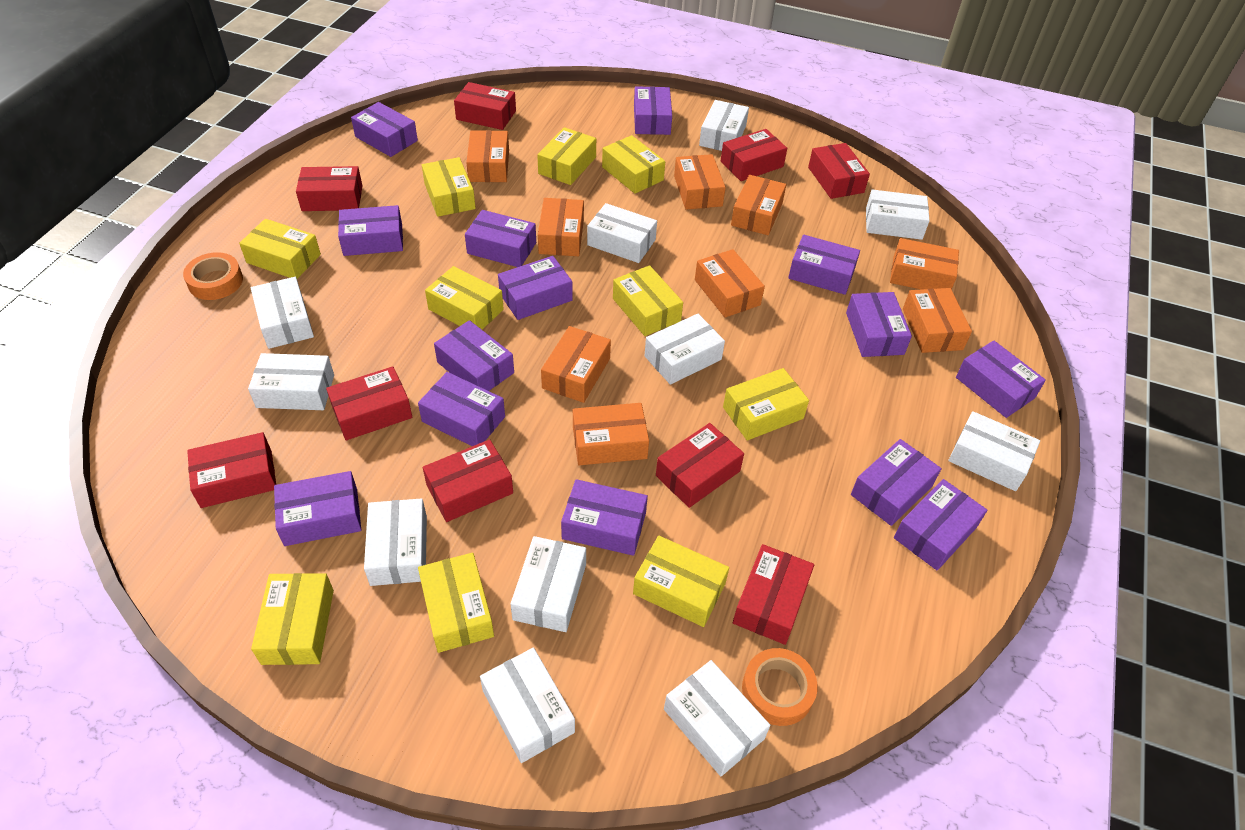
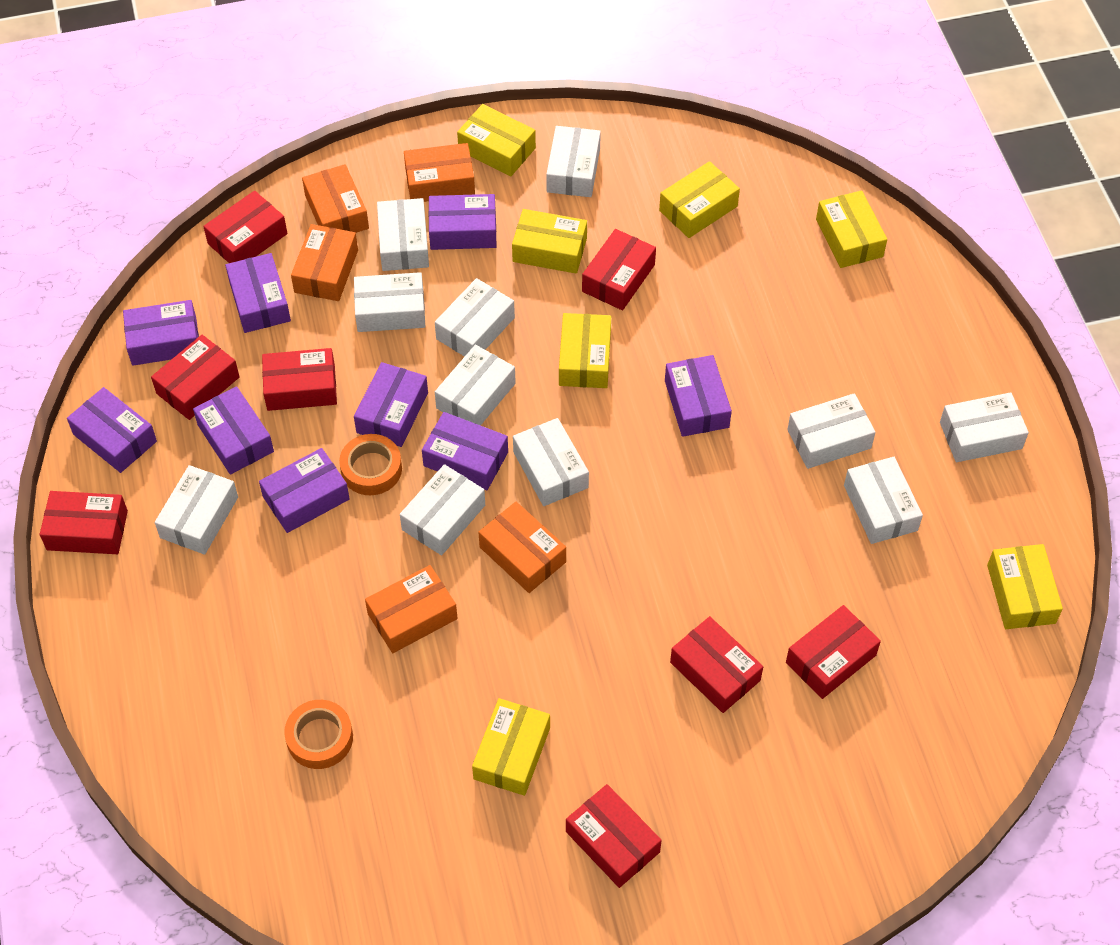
orange box: [466,130,509,182] [538,198,584,256] [541,326,611,403] [573,403,649,465] [674,154,726,210] [695,249,765,318] [731,175,786,235] [890,238,959,290] [903,288,972,353] = 9 -> [291,224,358,301] [302,164,369,233] [365,565,457,653] [404,143,475,202] [479,502,566,593] = 5
purple box: [274,471,361,546] [338,205,403,256] [351,102,418,157] [418,372,505,446] [434,320,514,391] [465,210,536,267] [498,256,573,320] [561,479,648,556] [634,86,672,135] [788,235,860,295] [846,292,912,357] [851,439,942,526] [894,479,987,571] [956,340,1046,418] = 14 -> [67,387,157,473] [123,300,199,366] [193,386,274,474] [225,253,291,333] [259,448,350,533] [354,362,428,447] [422,412,508,490] [429,194,497,250] [665,355,732,437] = 9
red box: [187,432,276,508] [296,166,362,211] [326,366,412,441] [423,439,513,522] [454,82,516,130] [656,423,744,508] [721,129,787,181] [733,544,814,645] [808,143,870,199] = 9 -> [40,491,128,554] [151,335,240,420] [203,191,287,263] [262,348,337,411] [566,784,662,888] [582,229,656,310] [670,616,763,713] [786,605,881,699] = 8
yellow box: [239,219,321,279] [251,573,334,665] [418,553,494,653] [422,157,476,217] [425,266,504,329] [537,127,596,185] [602,135,665,194] [613,265,683,336] [633,536,729,627] [723,368,809,440] = 10 -> [457,104,536,177] [472,698,550,796] [512,209,587,274] [559,313,611,388] [659,161,740,238] [816,190,887,268] [987,544,1063,629] = 7

